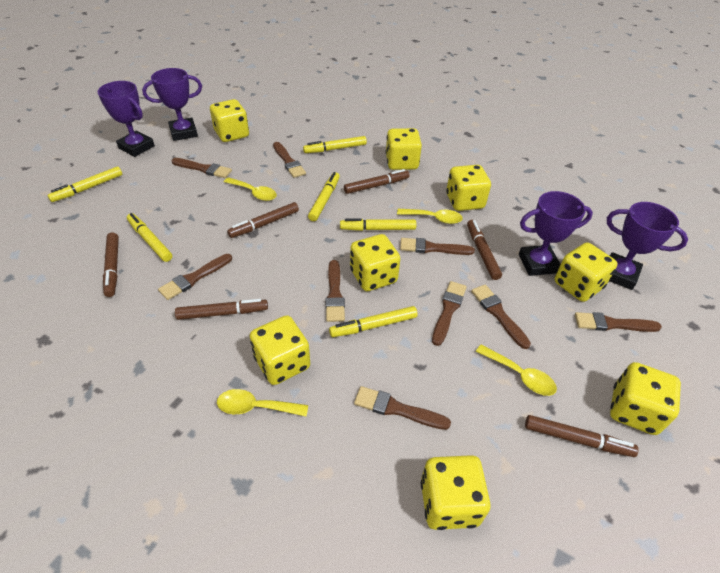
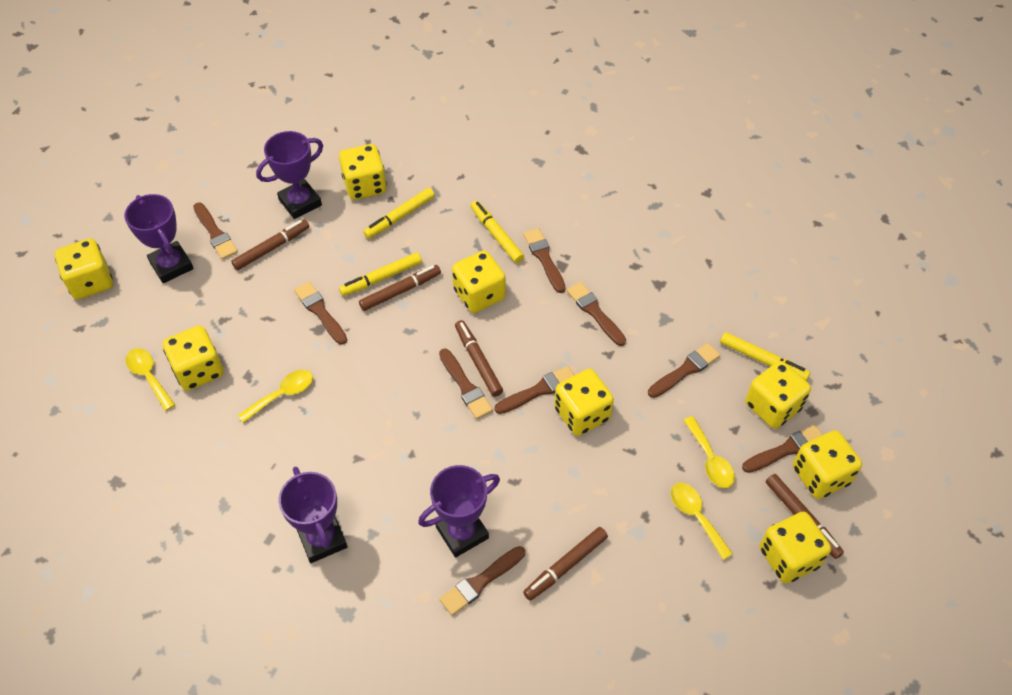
brown marker: [103,233,119,297] [175,299,268,320] [227,202,299,238] [344,169,410,194] [467,220,502,280] [525,415,639,457] = 6 -> [231,219,309,270] [359,265,441,311] [455,320,503,397] [523,527,608,601] [766,474,844,559] = 5
yellow marker: [47,166,122,202] [127,213,172,262] [303,136,367,153] [308,172,340,221] [329,306,418,337] [340,219,416,231] = 6 -> [339,252,422,296] [363,188,435,239] [471,201,524,263] [720,332,810,381] = 4

